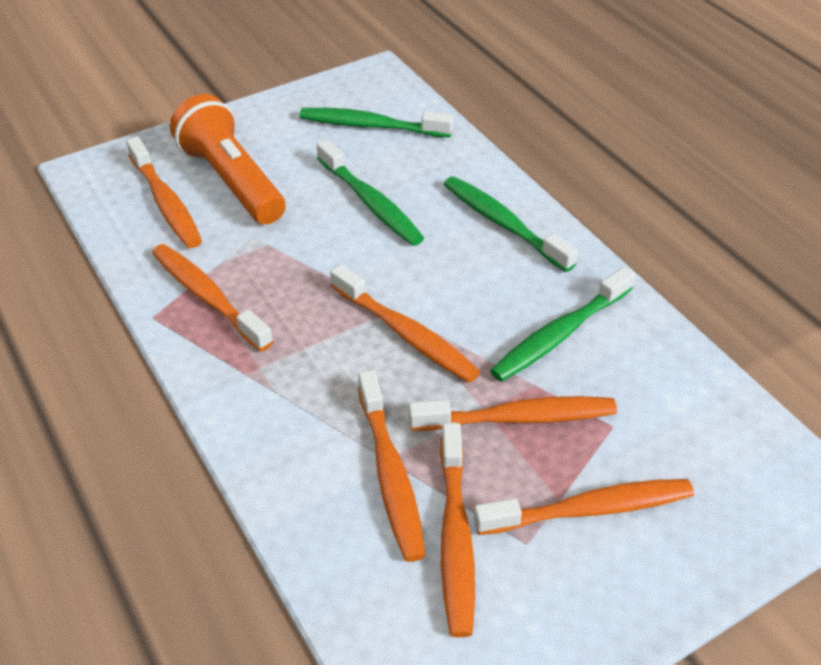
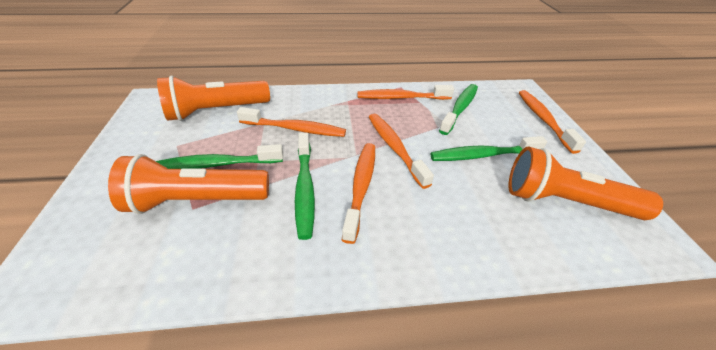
orange flashlight: [170,94,286,224] = 1 -> [108,154,269,214] [157,75,270,121] [509,146,663,220] = 3
orange toothbrush: [126,136,202,248] [152,244,274,352] [330,264,480,383] [358,370,425,562] [409,396,617,431] [440,423,475,637] [474,479,694,535] = 7 -> [237,107,346,137] [342,143,375,244] [357,85,454,100] [369,114,434,189] [519,90,586,154] = 5

